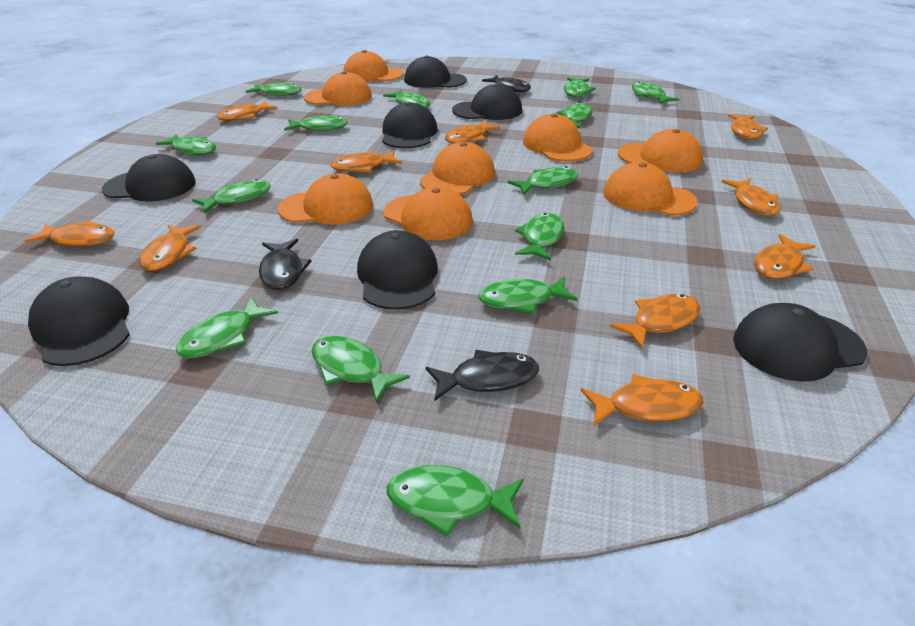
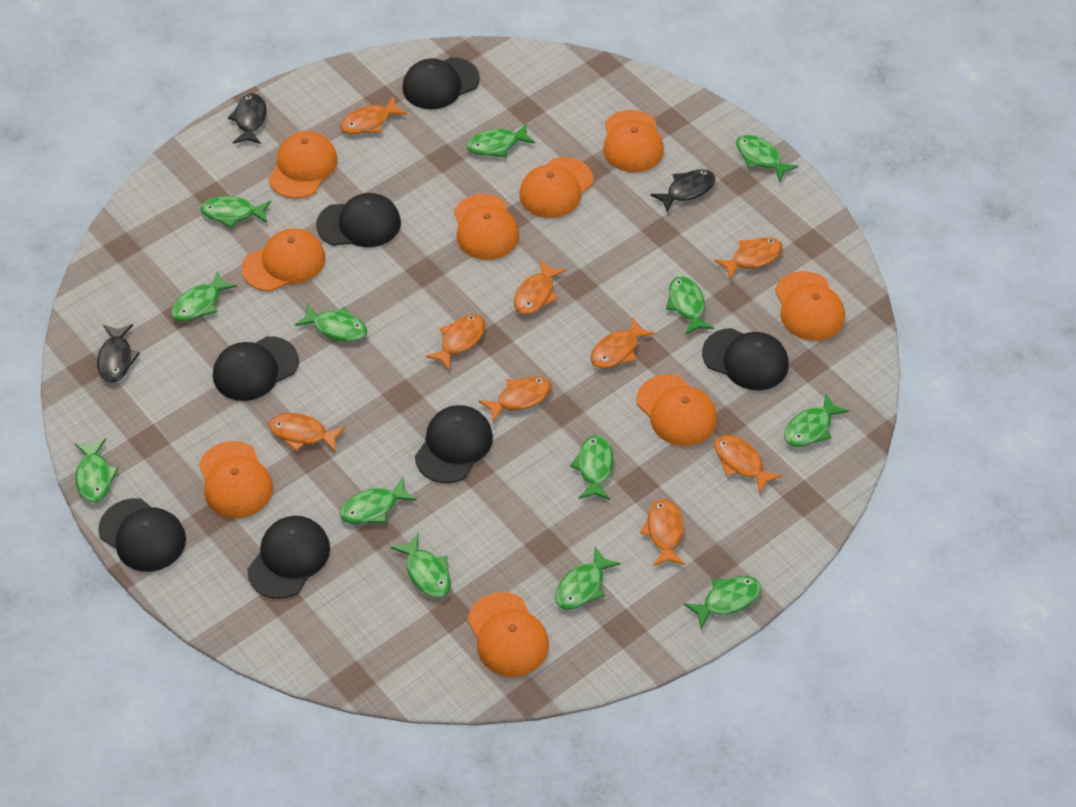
green fish: [156,134,216,155] [176,297,278,358] [192,179,271,213] [246,83,302,96] [284,116,348,131] [312,335,410,404] [383,90,430,108] [387,465,524,536] [478,277,578,314] [508,166,578,195] [515,213,564,261] [557,102,593,129] [564,78,596,97] [632,82,679,104] = 14 -> [75,439,119,503] [171,271,237,322] [201,196,271,228] [295,303,367,342] [340,477,417,524] [391,533,451,598] [467,124,535,158] [555,547,621,610] [570,435,614,500] [666,276,714,335] [684,576,761,629] [736,135,798,182] [784,394,849,447] = 13
orange cap: [278,173,373,224] [304,71,372,106] [344,50,404,81] [383,187,473,240] [420,142,495,195] [523,113,593,162] [603,162,698,216] [618,129,703,173] = 8 -> [199,441,273,518] [242,228,326,292] [268,131,338,199] [454,194,519,260] [467,592,549,677] [519,157,593,218] [603,110,664,172] [637,374,717,446] [775,271,845,341] = 9
orange fish: [24,220,115,246] [139,225,201,271] [217,101,278,121] [330,151,402,172] [445,121,501,143] [581,374,704,426] [610,294,700,349] [721,178,780,216] [728,114,768,139] [754,234,815,279] = 10 -> [269,413,345,452] [340,96,407,134] [425,314,485,371] [479,376,552,423] [514,260,566,315] [591,317,655,368] [640,499,685,566] [714,237,783,280] [714,435,782,493] = 9

